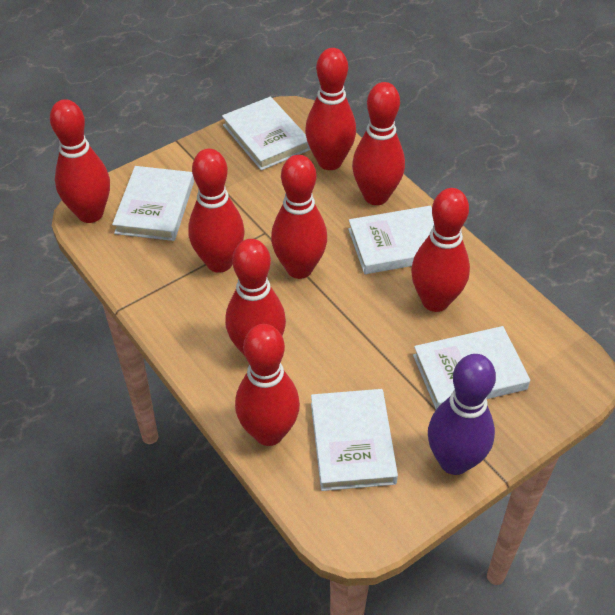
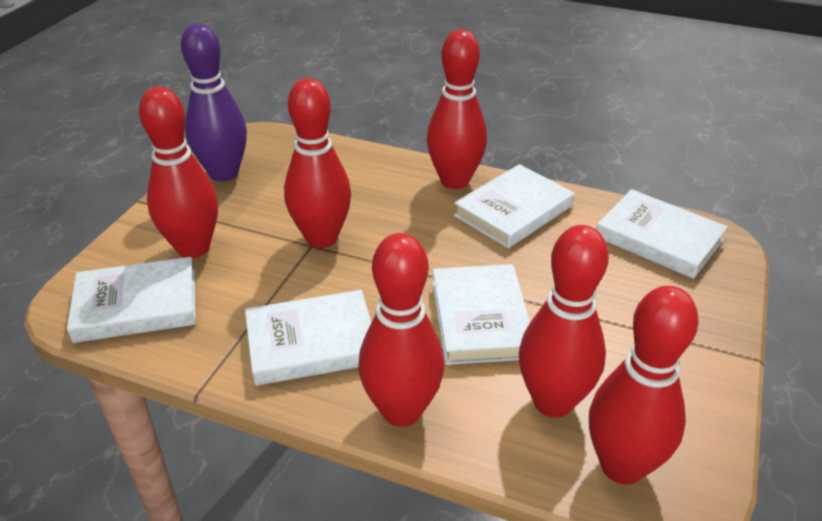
red bowling pin: [50,99,110,223] [188,149,245,273] [225,239,286,356] [235,324,300,446] [271,155,327,279] [305,48,356,170] [352,82,405,205] [411,188,470,312] = 8 -> [139,87,218,258] [284,78,351,248] [358,233,444,427] [427,29,487,189] [519,225,609,418] [589,286,699,485] = 6

